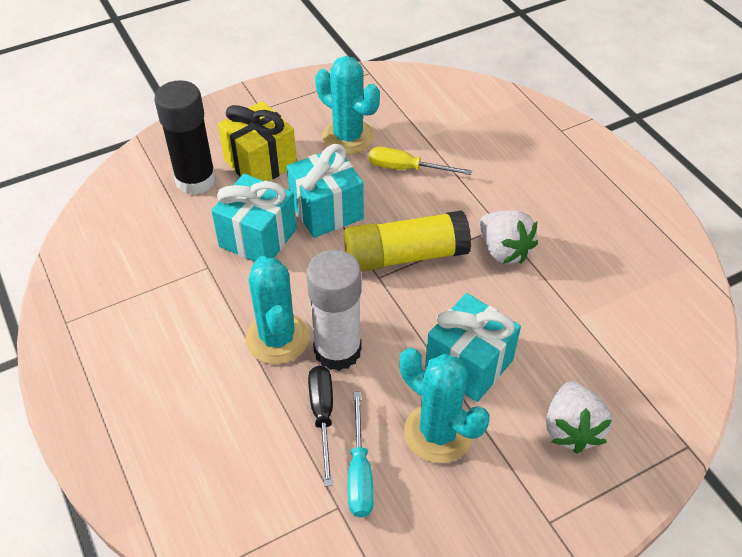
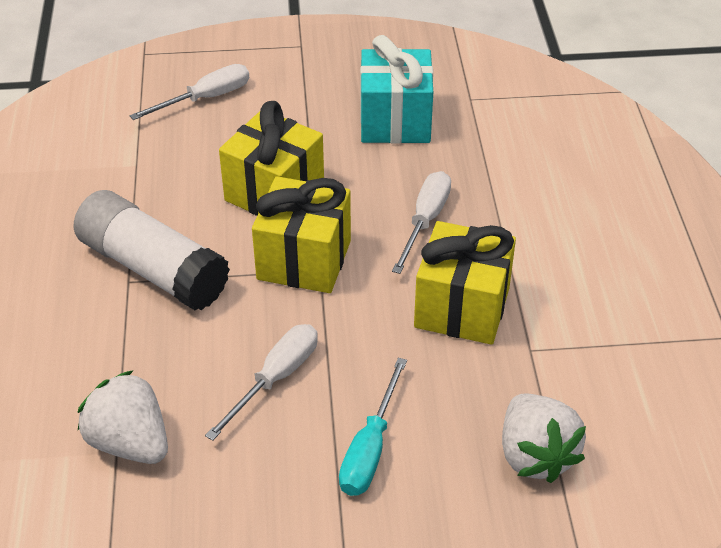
black glue stick: [154,80,216,195] = 1 -> none = 0
black screwdriver: [308,366,333,487] = 1 -> none = 0
turquoise cactus: [245,256,310,364] [315,56,380,155] [400,348,489,463] = 3 -> none = 0
turquoise gift: [211,174,297,262] [287,144,364,238] [425,293,521,402] = 3 -> [360,35,433,144] = 1
white screwdriver: none = 0 -> [130,64,249,120] [205,324,318,441] [392,171,451,274] = 3
yellow gift: [218,101,297,181] = 1 -> [219,101,324,216] [252,176,351,293] [414,221,516,345] = 3
yellow glue stick: [344,211,471,272] = 1 -> none = 0
yellow screwdriver: [369,147,472,175] = 1 -> none = 0

